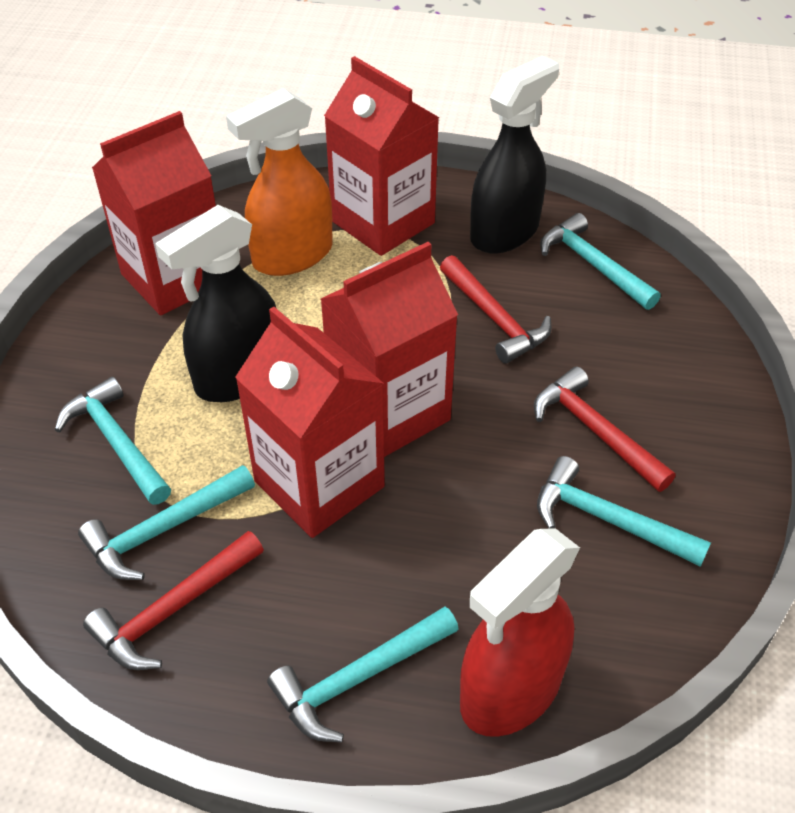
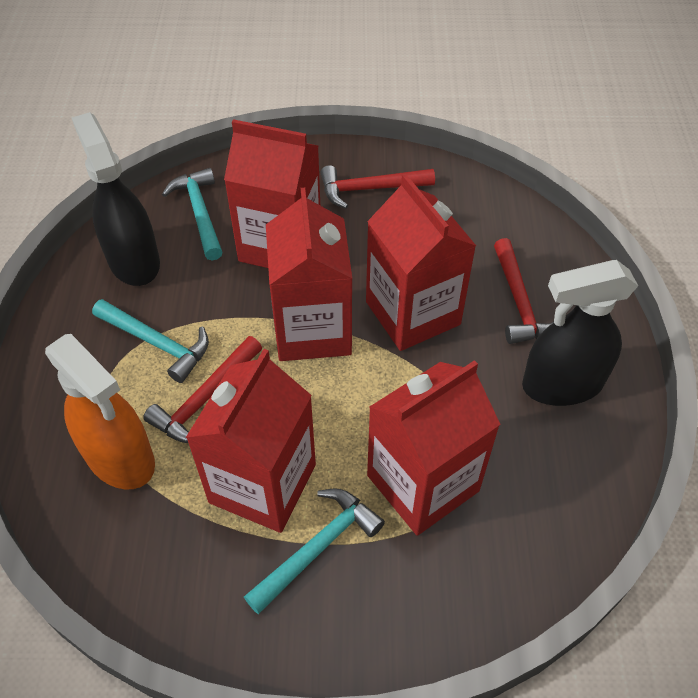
red carton: [92,111,216,315] [235,307,385,538] [321,242,458,457] [324,56,439,256] = 4 -> [186,349,316,533] [224,119,320,268] [266,188,352,361] [366,174,476,351] [367,360,500,536] = 5
red spray bottle: [460,528,580,737] = 1 -> none = 0
turquoise hammer: [55,377,171,505] [78,465,255,580] [267,607,459,742] [537,456,711,567] [540,213,661,310] = 5 -> [92,299,209,383] [162,168,223,261] [244,488,385,614] = 3

